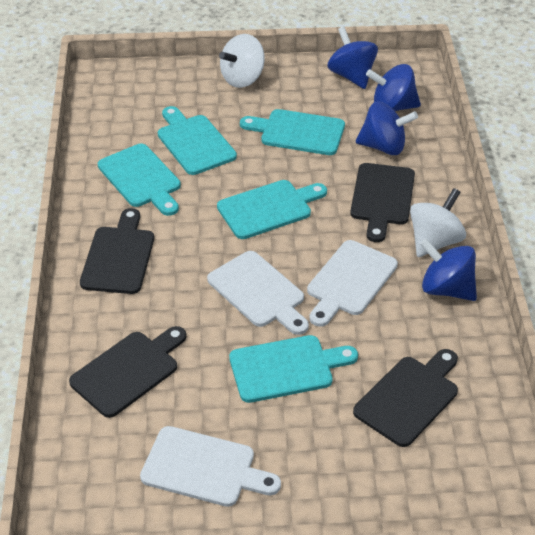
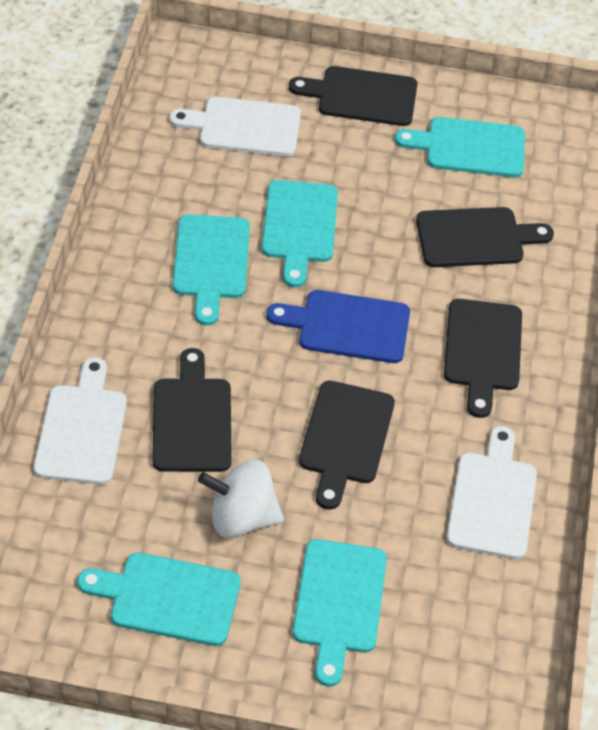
black cutting board: [69,326,186,418] [80,208,154,294] [350,163,415,242] [353,349,458,447] = 4 -> [152,348,232,472] [289,66,417,126] [299,381,395,510] [416,207,554,267] [444,299,522,418] = 5
blue cutting board: none = 0 -> [266,290,410,363] = 1
blue spinning top: [328,26,378,89] [356,101,418,155] [366,64,421,111] [420,239,477,301] = 4 -> none = 0
white spinning top: [219,34,265,88] [410,188,466,257] = 2 -> [198,460,284,538] = 1

